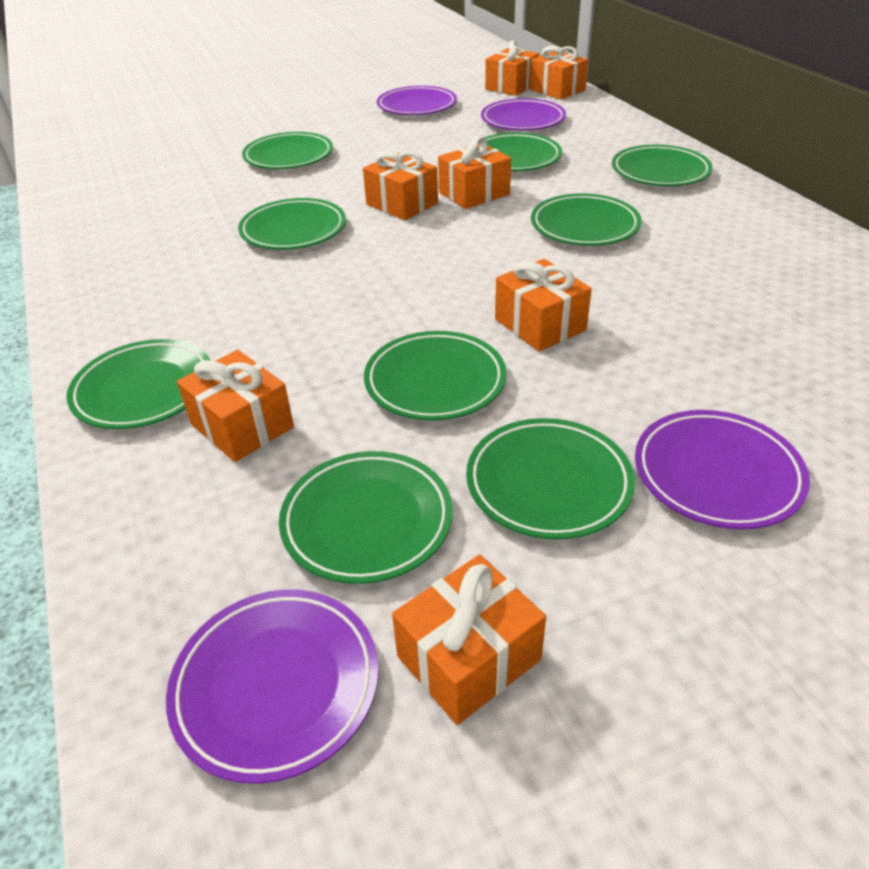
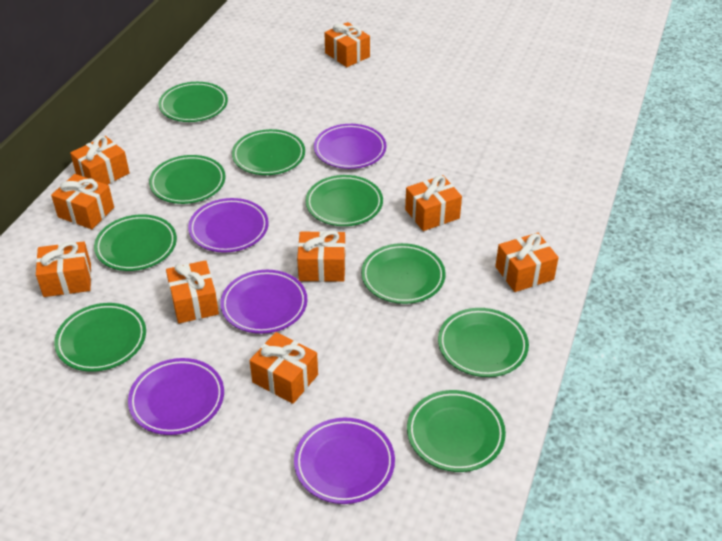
orange gift: [177,350,294,462] [363,151,438,220] [392,554,546,725] [438,136,511,209] [485,40,539,96] [495,259,592,352] [530,46,588,100] = 7 -> [36,241,91,297] [51,174,114,229] [70,136,129,185] [166,260,219,323] [249,332,318,404] [297,230,345,282] [324,22,370,67] [405,175,462,231] [495,233,559,292] = 9
purple plate: [166,589,379,784] [377,86,457,115] [481,98,566,130] [635,410,810,529] = 4 -> [128,358,224,435] [188,198,269,252] [220,270,307,334] [294,417,395,504] [314,124,387,169] = 5

